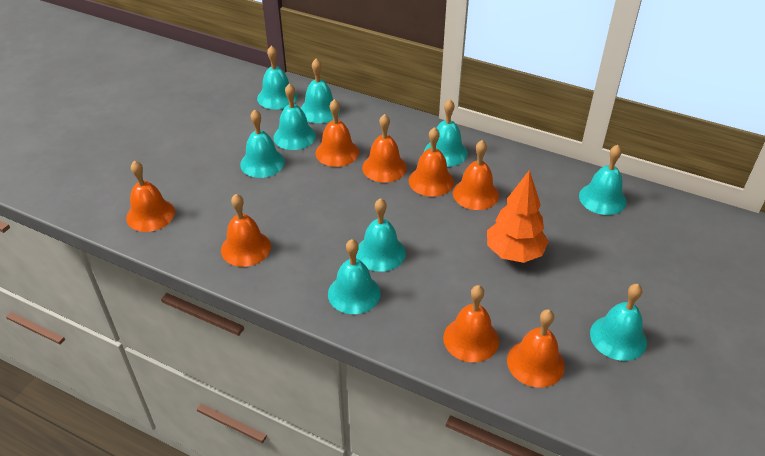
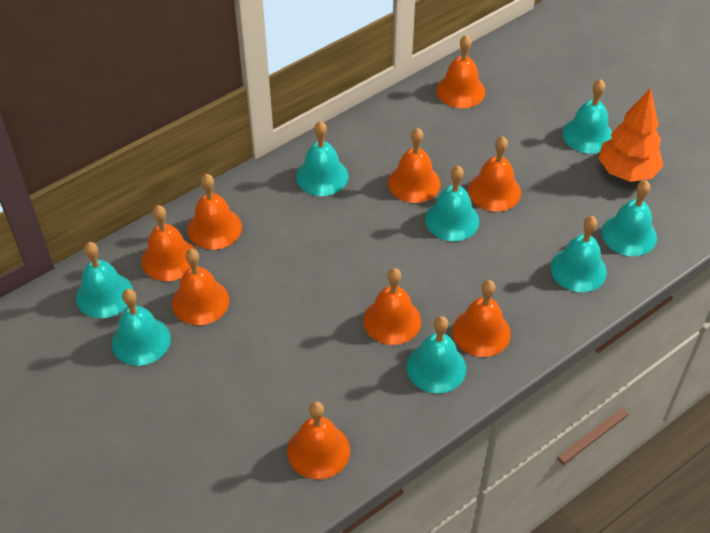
orange bell: [126,161,175,232] [221,194,271,267] [315,99,359,167] [362,114,407,183] [409,127,454,197] [443,285,499,362] [453,140,499,210] [507,309,565,388] = 8 -> [141,205,195,281] [172,249,229,325] [188,174,242,250] [287,401,350,479] [363,268,421,345] [388,128,440,203] [436,35,485,108] [452,280,511,357] [468,136,521,211] = 9
turquoise bell: [240,110,285,178] [257,46,297,109] [273,84,316,150] [301,59,340,123] [328,239,381,314] [356,198,406,272] [424,99,468,167] [579,145,626,215] [590,284,647,361] = 9 -> [76,242,133,318] [112,289,171,366] [296,121,348,196] [407,316,466,394] [425,166,479,241] [550,216,607,292] [562,79,612,154] [602,180,657,256] = 8

